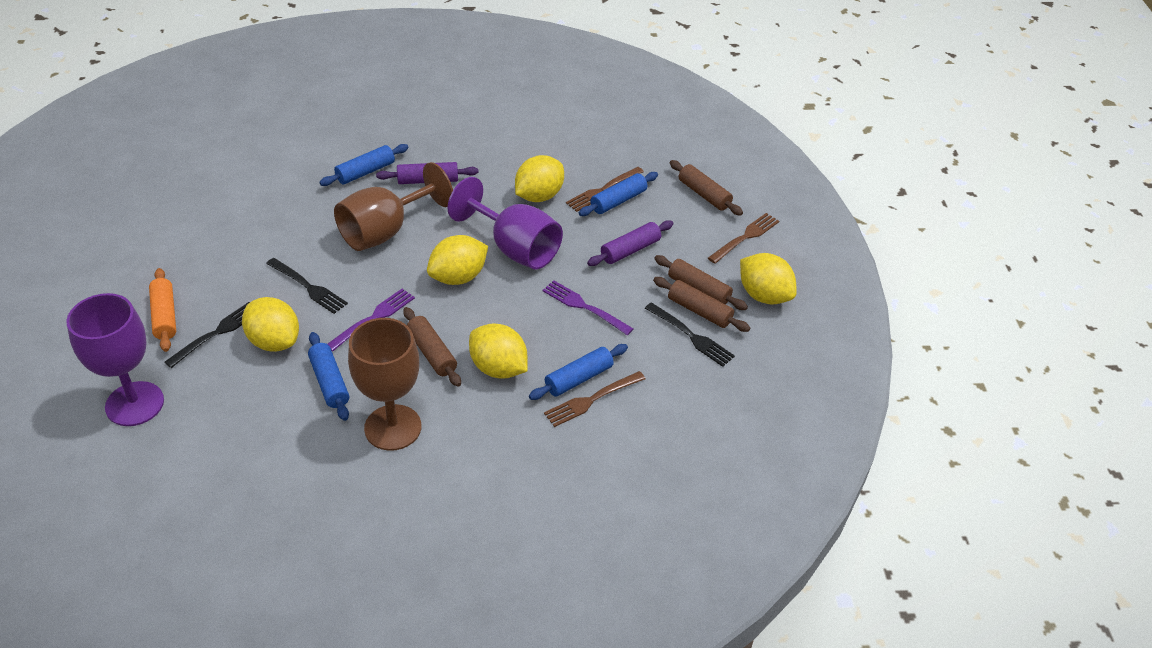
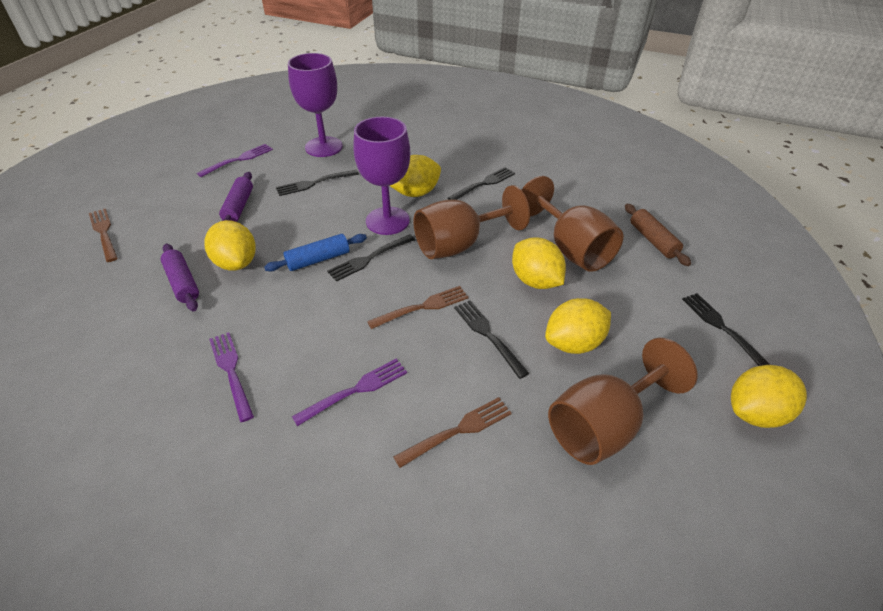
black fork: [164,302,250,368] [266,258,348,314] [645,302,735,367] = 3 -> [276,170,359,196] [327,235,415,281] [448,167,515,200] [454,300,530,379] [682,293,770,366] = 5
blue rolling pin: [308,332,349,421] [319,144,409,186] [529,344,628,400] [579,172,658,216] = 4 -> [264,234,367,271] = 1
brown goblet: [334,162,453,251] [348,318,421,451] = 2 -> [413,185,530,259] [522,176,623,272] [548,338,698,465] = 3
brown rolling pin: [403,307,461,386] [653,277,750,332] [654,255,748,310] [670,160,743,216] = 4 -> [625,204,691,266] = 1
orange rolling pin: [149,268,176,352] = 1 -> none = 0
purple fork: [328,289,415,352] [542,280,633,335] = 2 -> [197,144,273,177] [209,332,254,422] [292,359,407,426] = 3

